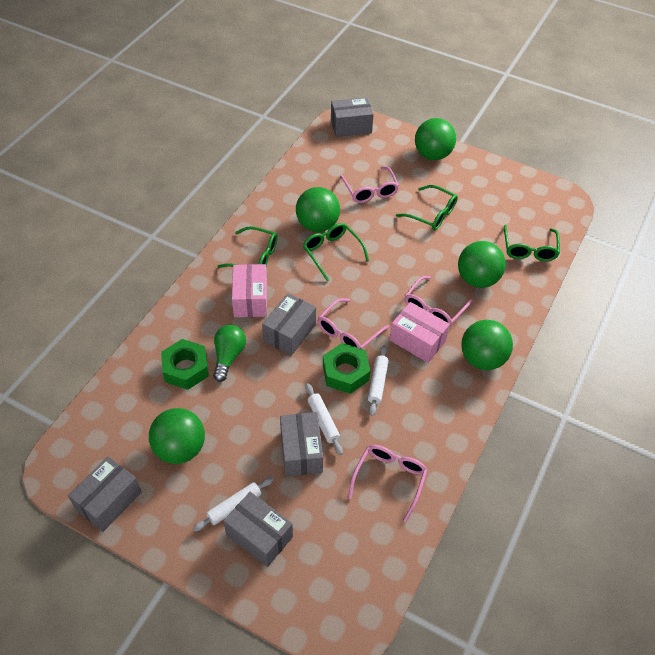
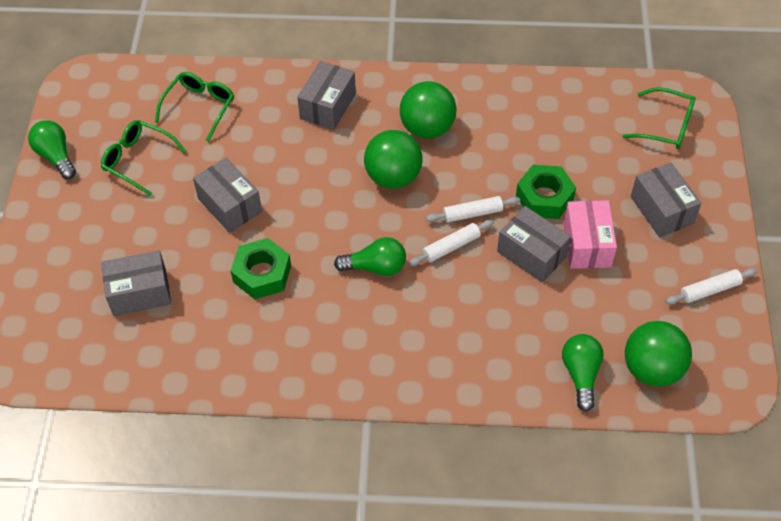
green ball: [149,408,205,464] [296,187,340,232] [415,118,456,160] [458,241,506,288] [461,320,513,370] = 5 -> [364,130,423,189] [400,81,456,139] [625,321,692,387] = 3
green glasses: [218,226,278,268] [303,223,369,281] [396,185,458,230] [504,225,560,261] = 4 -> [101,120,187,196] [155,72,234,142] [623,87,696,149] = 3
green light bulb: [213,325,246,382] = 1 -> [28,120,76,179] [334,237,406,276] [562,334,604,412] = 3
pink box: [232,264,267,317] [390,302,450,363] = 2 -> [563,200,617,269] = 1
pink glasses: [318,298,389,349] [340,167,399,203] [348,445,428,522] [405,276,473,327] = 4 -> none = 0

